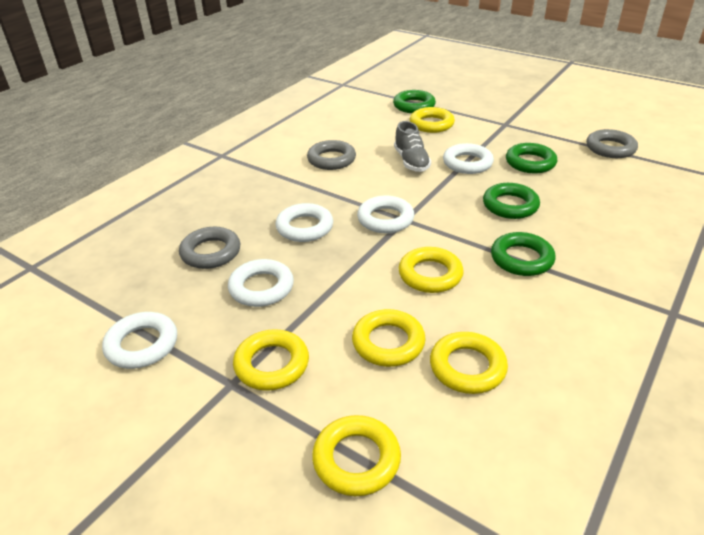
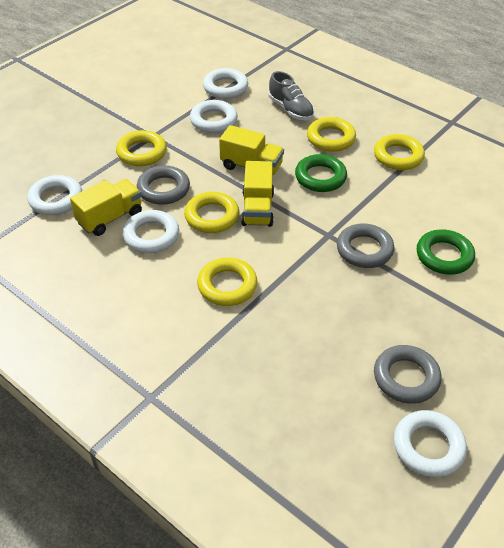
green ring: [393,90,436,113] [483,183,540,219] [491,232,555,276] [506,143,557,173] = 4 -> [295,154,347,192] [417,229,475,275] = 2
yellow ring: [233,329,309,391] [312,415,401,496] [352,309,426,367] [398,247,464,293] [410,107,455,133] [430,332,508,394] = 6 -> [116,130,167,166] [184,192,239,233] [197,258,258,306] [307,117,356,152] [374,134,425,170] = 5
yellow truck: none = 0 -> [70,179,142,236] [219,125,284,176] [241,161,274,227] = 3

